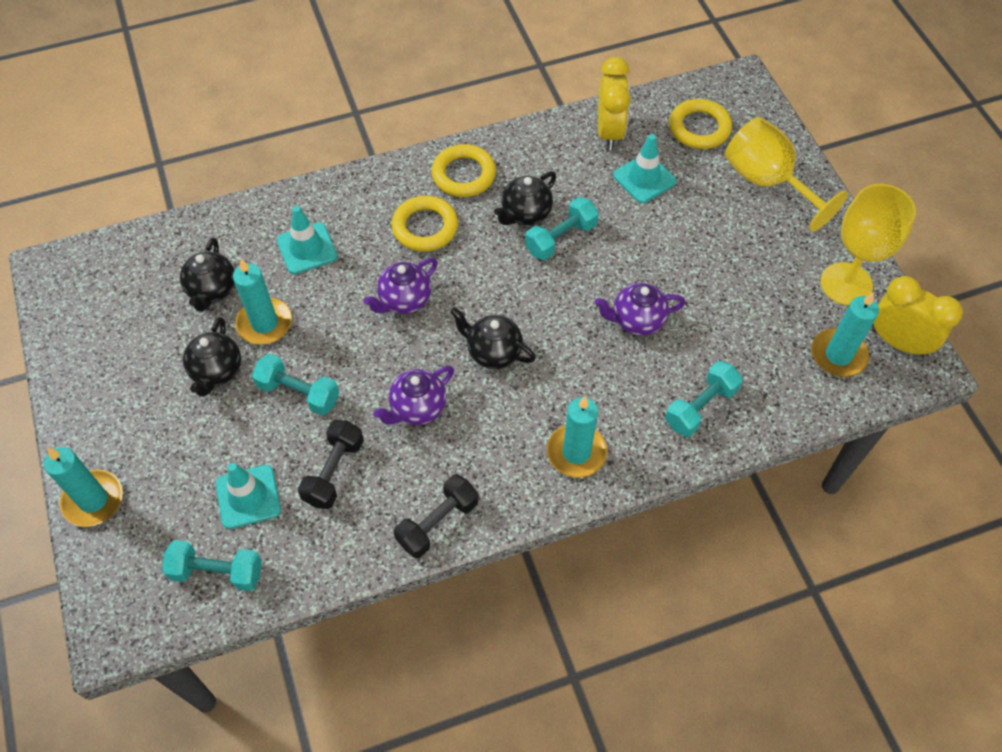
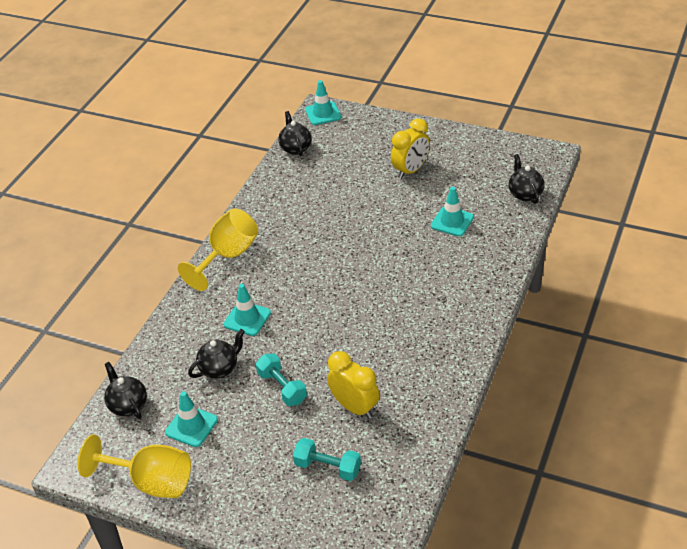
black dumbbell: [298,420,364,509] [394,474,479,558] = 2 -> none = 0
purple teapot: [364,258,438,314] [373,366,454,425] [595,283,685,336] = 3 -> none = 0
turquoise candle: [44,447,123,527] [233,259,292,345] [547,396,607,478] [811,292,879,377] = 4 -> none = 0
turquoise dumbbell: [162,540,262,591] [252,354,339,415] [525,197,599,260] [665,361,743,437] = 4 -> [256,353,307,406] [293,438,361,481] = 2
turquoise traffic cone: [216,463,281,529] [277,206,337,274] [613,134,676,203] = 3 -> [165,391,218,447] [223,284,271,336] [305,80,341,125] [431,187,474,236] = 4
yellow ring: [391,196,458,252] [431,144,496,197] [669,99,732,149] = 3 -> none = 0

